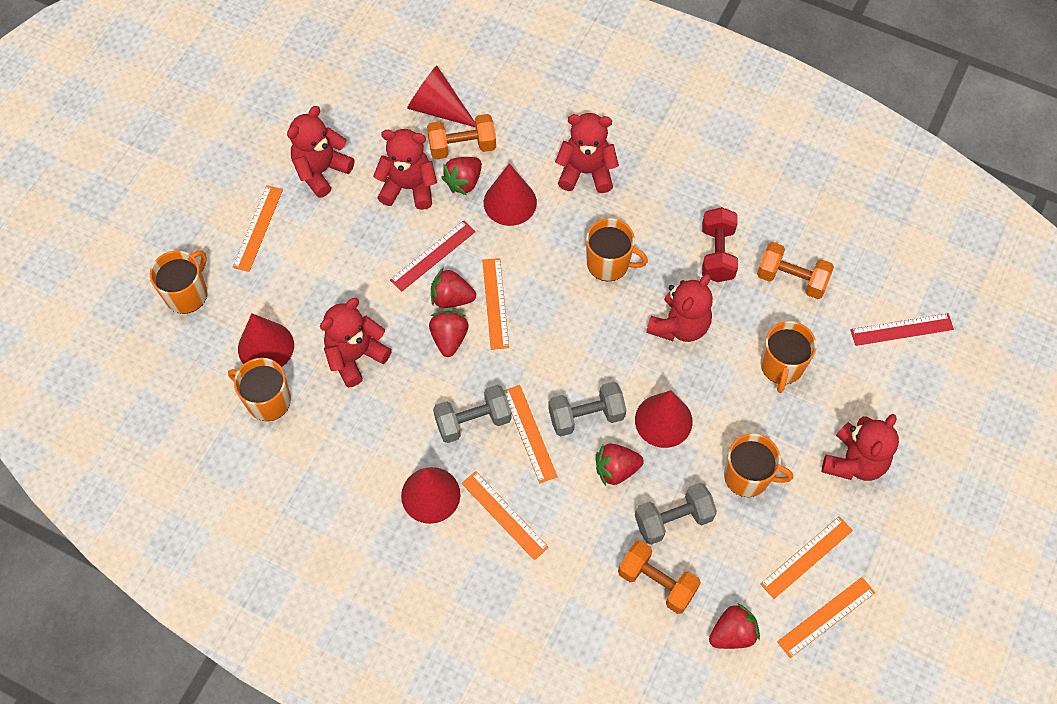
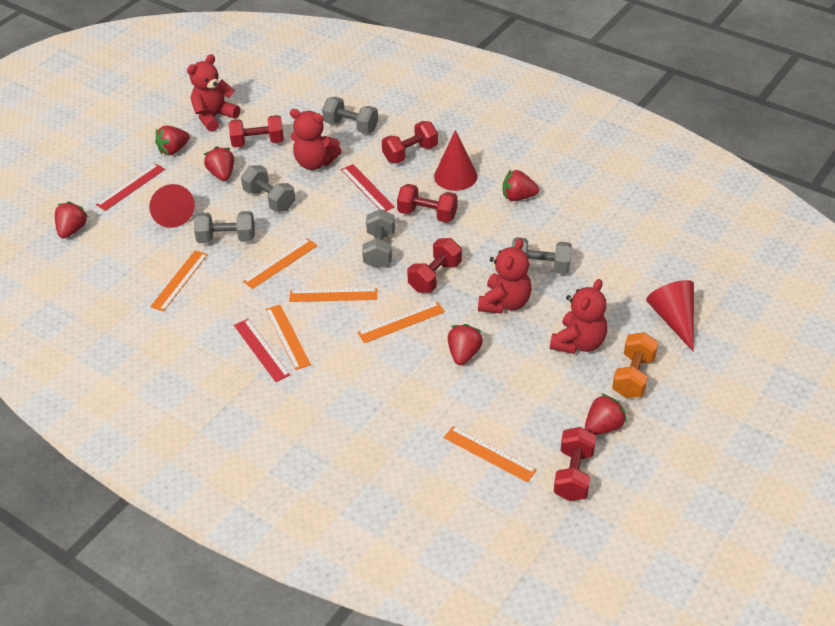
grey dumbbell: [433,385,511,443] [548,382,626,437] [635,483,717,545] = 3 -> [194,211,255,243] [241,165,295,212] [322,97,378,134] [362,209,395,268] [512,237,572,274] = 5
orange dumbbell: [427,114,496,159] [618,540,701,614] [757,242,834,299] = 3 -> [612,332,658,398] = 1
orange mug: [150,250,207,314] [228,358,291,421] [586,218,648,281] [724,434,793,497] [761,321,817,393] = 5 -> none = 0
red cone: [238,313,294,367] [401,467,460,524] [407,66,475,127] [484,163,537,226] [635,390,693,448] = 5 -> [149,184,195,228] [434,130,478,191] [646,280,694,352] = 3
red dumbbell: [702,207,738,282] = 1 -> [228,115,284,148] [382,121,438,164] [397,184,458,223] [407,238,462,293] [554,427,596,501] = 5
red ruler: [390,221,476,292] [850,313,954,346] = 2 -> [96,164,165,211] [234,319,290,382] [341,164,395,211] = 3
red strawberry: [429,311,469,357] [431,268,476,308] [441,157,482,195] [596,444,644,486] [709,603,760,649] = 5 -> [55,202,88,238] [155,126,190,155] [204,146,234,181] [448,324,483,365] [503,170,539,201] [585,393,627,435] = 6
red teddy bear: [287,106,354,198] [320,298,392,387] [373,129,437,210] [555,113,619,193] [646,274,713,342] [822,414,899,481] = 6 -> [187,54,240,132] [290,109,341,170] [478,238,532,314] [550,279,607,354] = 4

